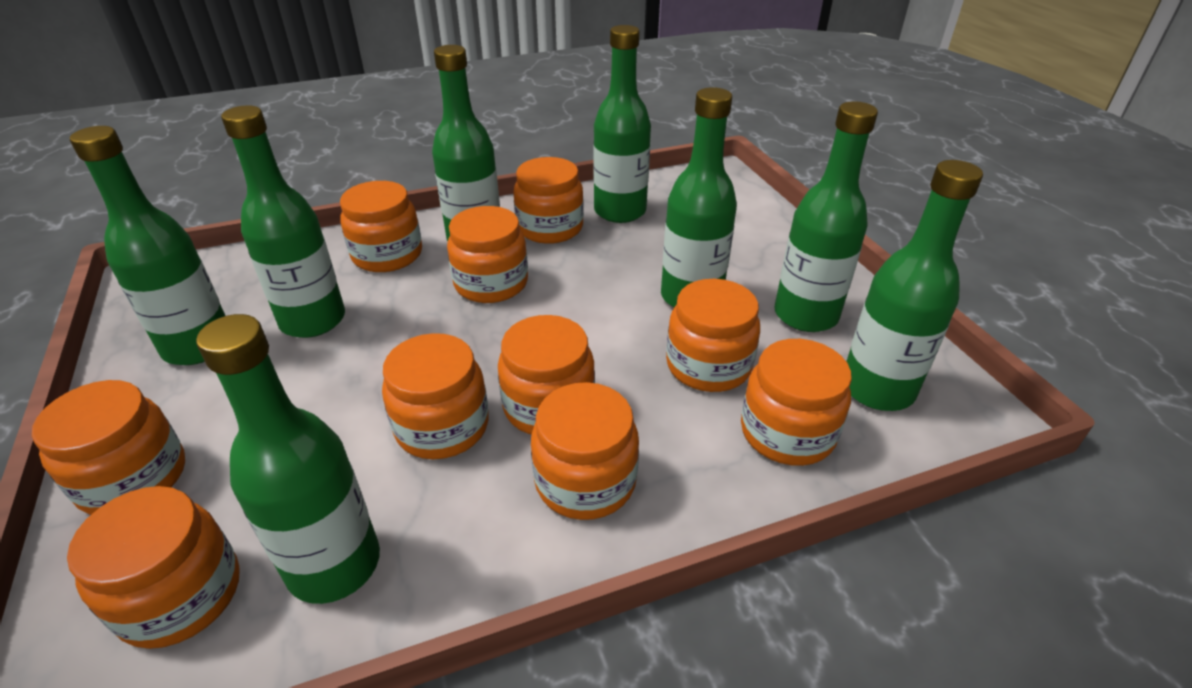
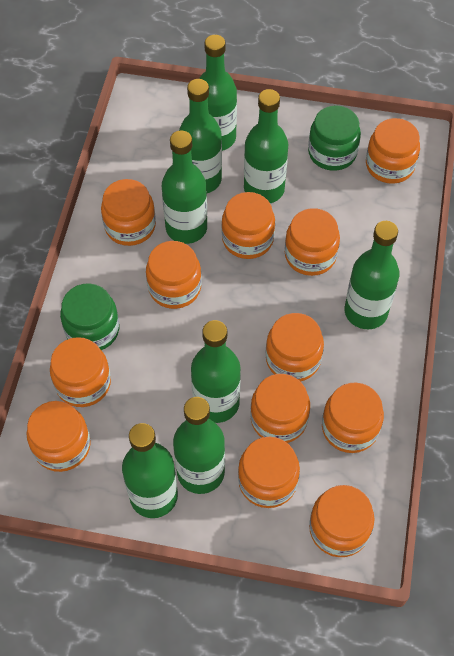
green jar: none = 0 -> [60,283,120,350] [308,105,361,171] = 2
orange jar: [32,380,185,515] [67,486,240,649] [340,181,422,272] [382,333,489,459] [447,206,528,303] [498,315,595,434] [513,157,584,244] [531,382,639,520] [666,279,760,392] [741,339,852,466] = 10 -> [27,401,91,472] [50,337,111,407] [101,179,156,246] [146,241,202,309] [221,192,275,259] [238,437,300,508] [250,374,310,443] [266,313,324,382] [285,208,340,276] [309,485,375,557] [322,382,384,453] [366,118,420,184] = 12

